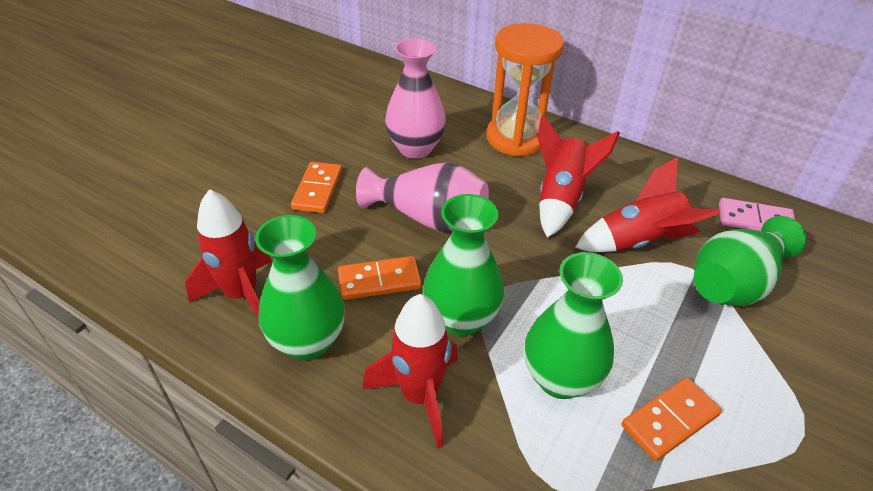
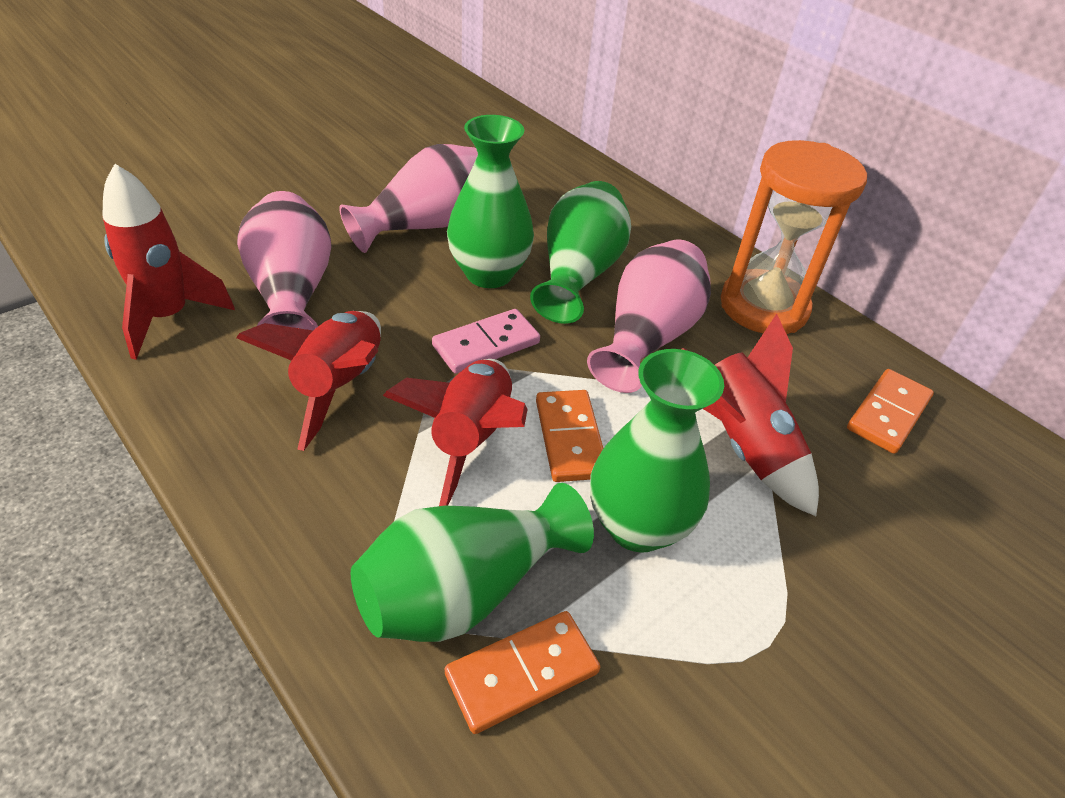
pink vase: [356,162,489,232] [385,38,446,159] = 2 -> [237,191,332,330] [339,144,478,253] [587,239,711,393] = 3

